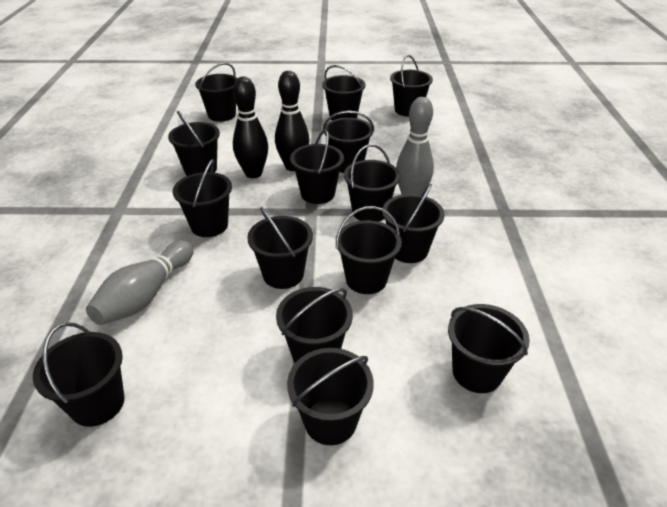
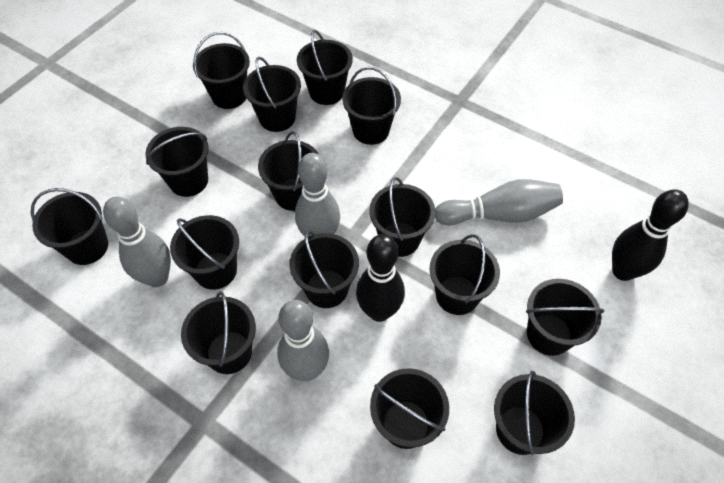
grey bowling pin: [86,240,194,325] [396,97,434,195] = 2 -> [103,197,171,287] [277,300,329,381] [295,153,340,237] [435,179,563,225] = 4

